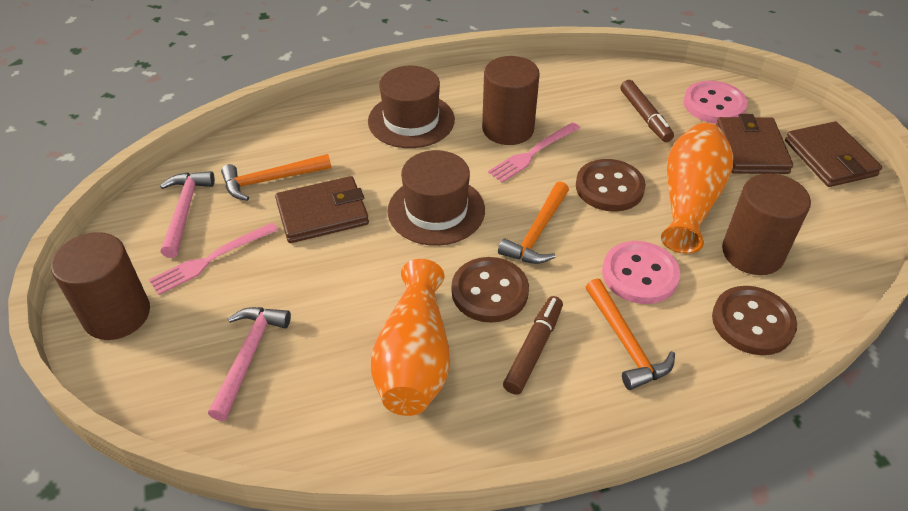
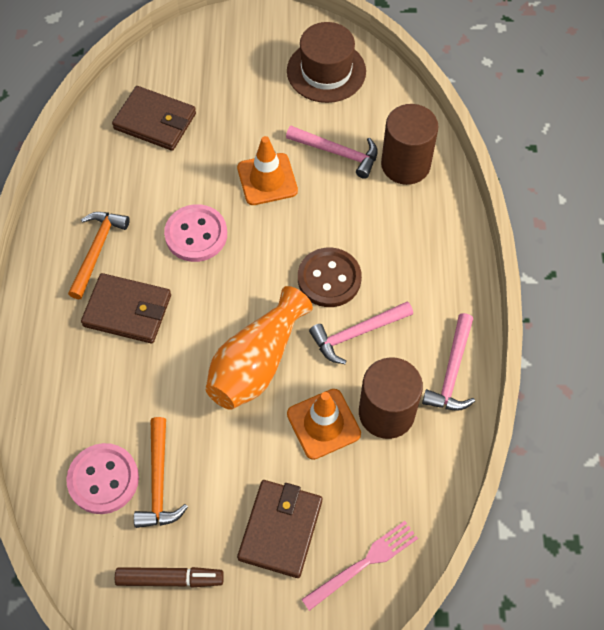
brown button: [452,257,529,323] [576,159,646,212] [712,286,797,355] = 3 -> [298,248,362,307] = 1
brown cylinder: [51,232,150,340] [482,56,540,145] [722,173,811,275] = 3 -> [359,357,423,439] [381,104,439,185] = 2
brown hat: [368,66,455,148] [388,150,485,246] = 2 -> [287,22,366,103] = 1
brown marker: [503,296,563,395] [620,80,674,142] = 2 -> [115,567,224,587] = 1
orange hammer: [221,154,331,201] [498,181,569,264] [586,279,675,390] = 3 -> [68,212,130,299] [134,417,188,528] = 2
orange traffic cone: none = 0 -> [237,136,298,205] [287,389,361,460] = 2
orange vase: [371,259,450,416] [661,123,733,254] = 2 -> [205,286,313,410] = 1
pink fork: [149,222,278,295] [488,122,580,182] = 2 -> [301,521,418,611] = 1
pink hammer: [160,171,215,258] [208,307,291,421] = 2 -> [286,126,378,179] [309,301,413,364] [422,313,475,411] = 3

